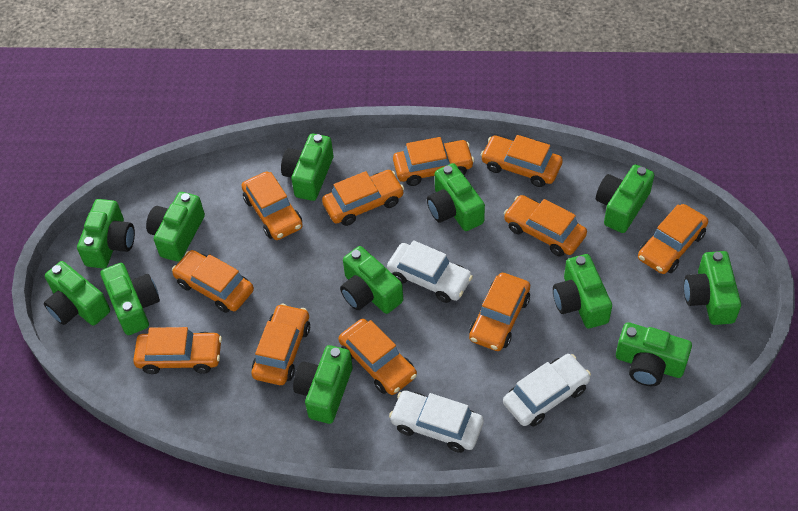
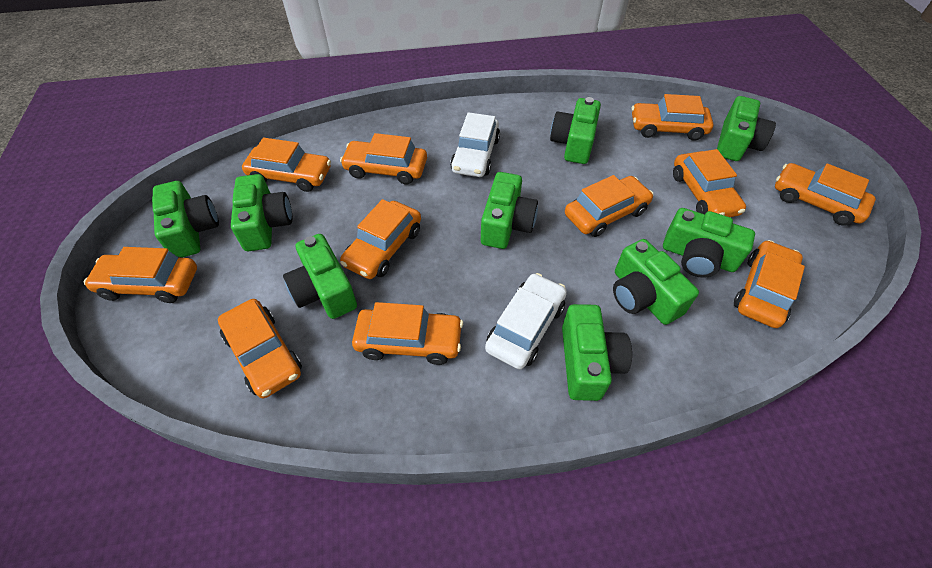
green camera: [44,261,110,325] [77,199,135,269] [101,263,160,335] [146,192,205,262] [281,133,333,201] [293,345,353,424] [340,246,403,314] [427,163,485,231] [553,254,612,328] [596,164,654,233] [616,322,692,386] [684,251,741,325] = 12 -> [152,181,219,257] [231,174,292,251] [283,234,357,319] [481,172,538,249] [550,97,601,164] [562,304,632,401] [613,239,699,325] [663,208,755,278] [717,96,776,161] = 9
white car: [387,240,473,303] [389,391,484,453] [503,354,591,426] = 3 -> [450,112,500,177] [485,273,567,369] = 2

